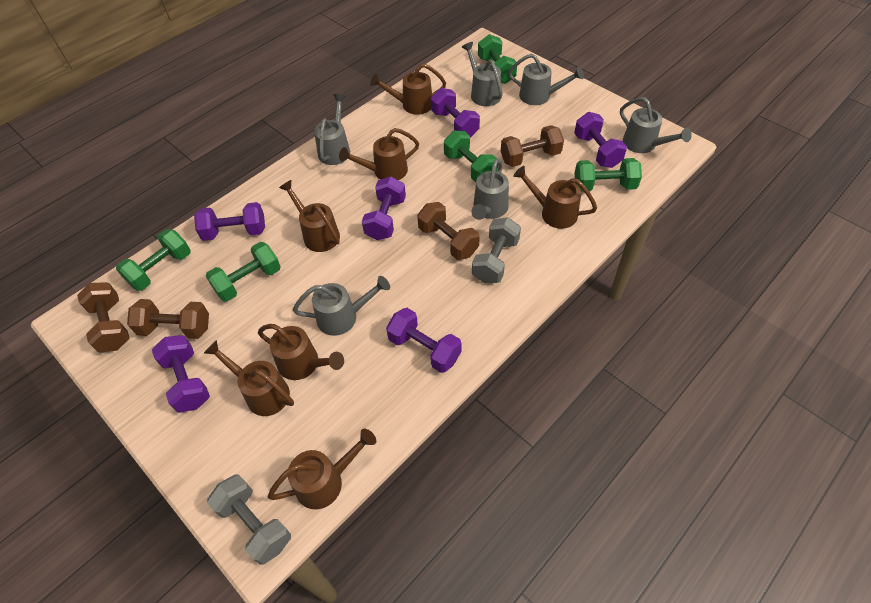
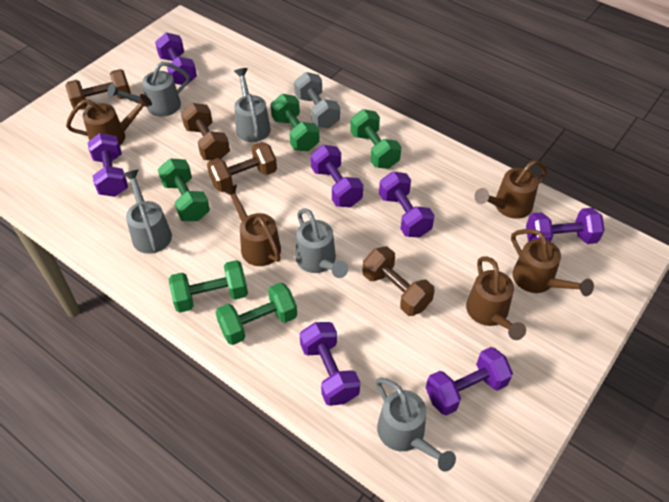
brown watering can: [204,340,294,416] [258,324,344,380] [268,428,376,509] [279,180,340,252] [339,128,419,180] [370,64,446,115] [513,166,597,229] = 7 -> [66,94,152,145] [223,184,281,266] [466,257,526,340] [475,160,547,219] [511,229,594,296] = 5
grey dumbbell: [207,474,291,565] [472,217,521,283] = 2 -> [294,72,340,129] = 1
grey watering can: [293,276,390,336] [314,94,350,165] [462,42,503,106] [471,159,509,220] [508,54,584,105] [620,97,692,153] = 6 -> [108,62,190,117] [123,170,172,254] [234,68,271,142] [296,208,348,278] [376,378,456,472] = 5
purple dumbbell: [152,335,210,413] [194,202,265,241] [362,176,406,240] [386,308,462,373] [431,88,480,138] [574,112,627,168] = 6 -> [87,133,128,197] [155,33,197,85] [300,322,360,406] [311,145,363,207] [379,171,435,238] [426,347,513,415] [526,208,605,244] = 7

